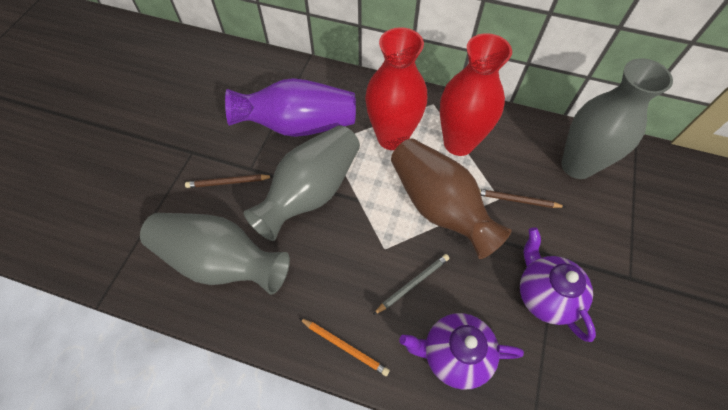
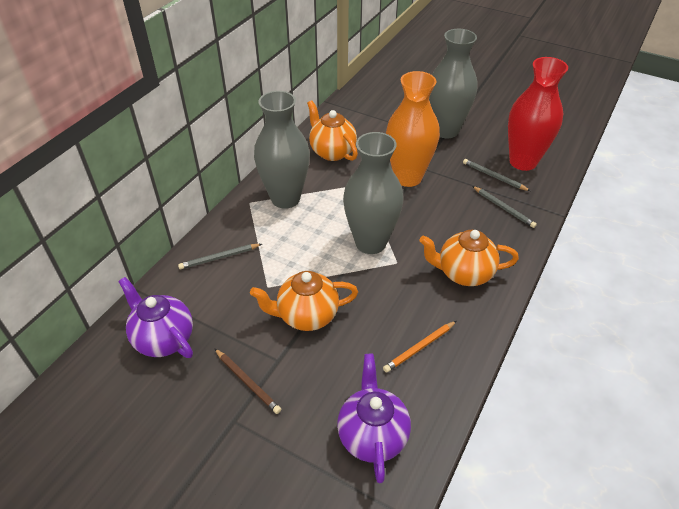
brown pencil: [185,174,273,188] [480,189,565,208] = 2 -> [214,348,281,414] = 1
brown vase: [391,139,512,259] = 1 -> none = 0
grey pencil: [373,254,450,315] = 1 -> [178,244,262,269] [463,159,530,191] [472,186,537,228] = 3
orange teapot: none = 0 -> [250,271,358,331] [307,100,358,161] [419,230,519,286] = 3
orange vase: none = 0 -> [386,71,440,187] = 1
purple vase: [225,78,356,137] = 1 -> none = 0
red vase: [365,27,427,150] [440,33,512,156] = 2 -> [508,57,568,171] = 1

